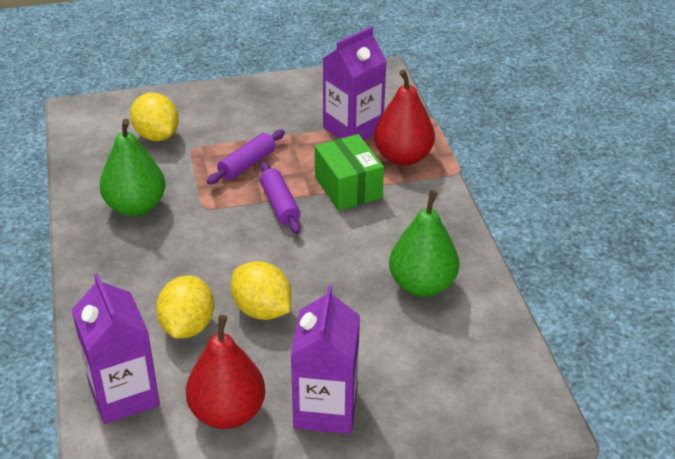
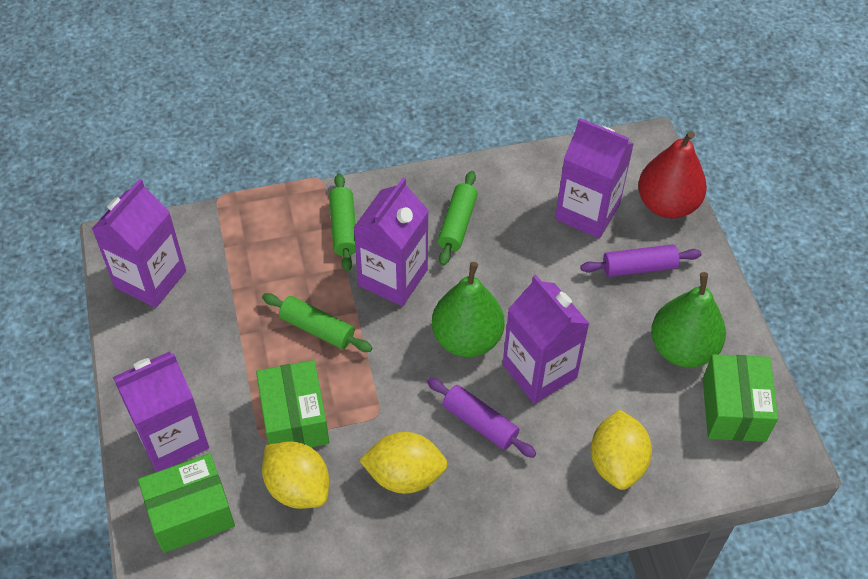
green box: [315,134,384,211] = 1 -> [138,453,235,553] [256,360,329,447] [703,354,778,442] = 3
green rolling pin: none = 0 -> [262,293,372,352] [329,173,356,272] [438,171,478,266] = 3
purple carton: [72,273,160,424] [291,285,360,434] [322,26,387,140] = 3 -> [92,179,186,308] [113,352,209,472] [353,178,429,306] [503,275,590,404] [555,118,634,239] = 5
red pear: [186,315,265,429] [374,69,435,166] = 2 -> [638,131,707,219] = 1

